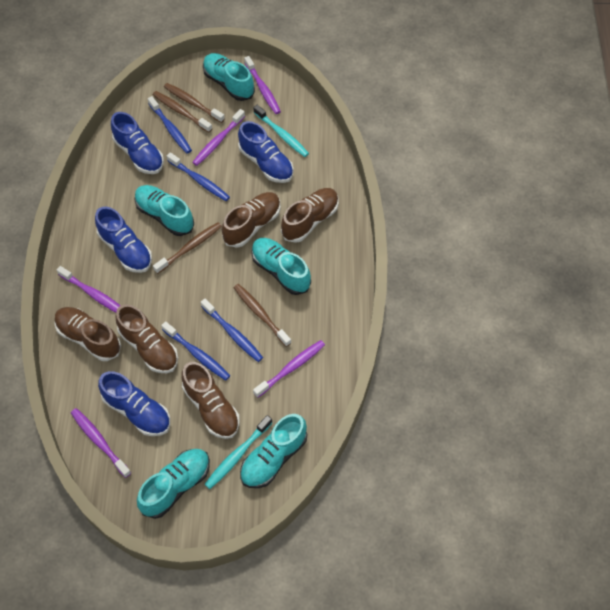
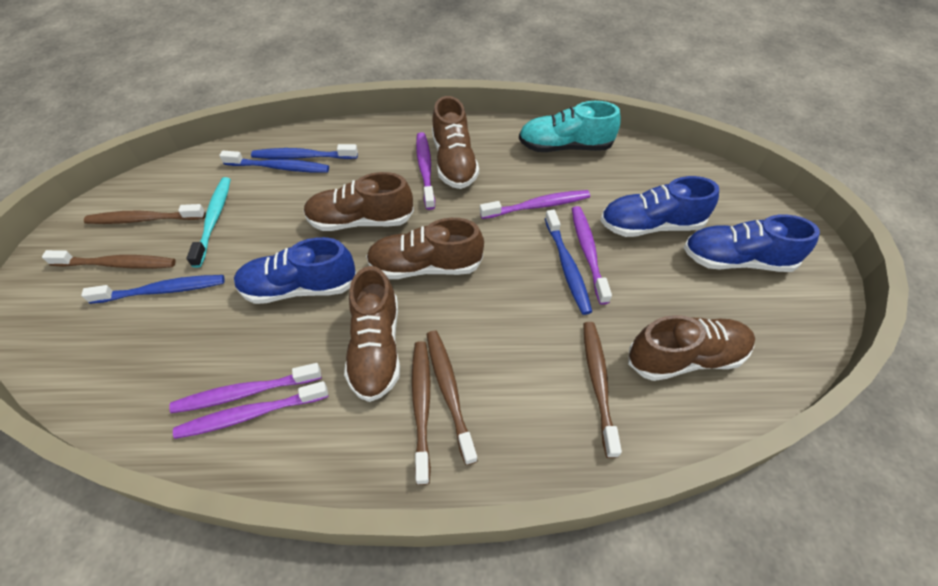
blue shoe: [95,207,152,273] [98,371,170,436] [111,112,164,174] [238,121,294,183] = 4 -> [234,237,356,304] [600,176,719,237] [683,214,820,272] = 3
brown toothbrush: [153,91,212,133] [153,222,222,274] [164,83,225,123] [234,284,291,347] = 4 -> [42,250,176,269] [84,204,206,224] [412,341,431,485] [426,331,478,465] [583,322,622,458] = 5
turquoise shoe: [135,185,194,236] [137,449,210,519] [203,53,255,101] [240,414,307,488] [251,238,311,295] = 5 -> [519,101,621,152] = 1
turquoise toothbrush: [204,415,272,489] [253,105,309,157] = 2 -> [186,177,231,268] = 1

